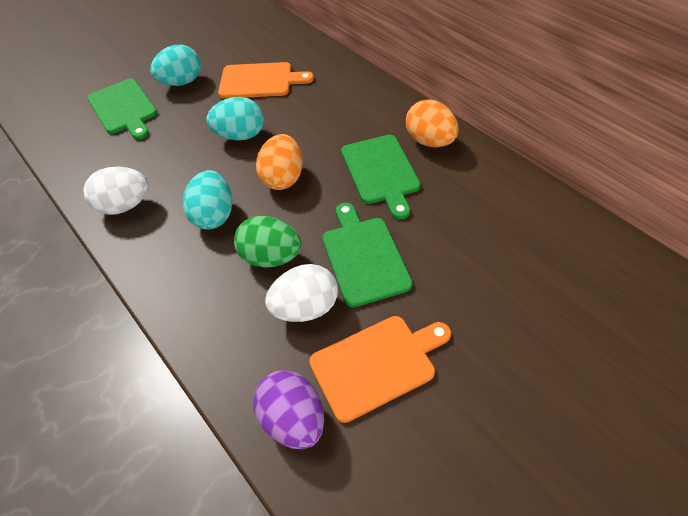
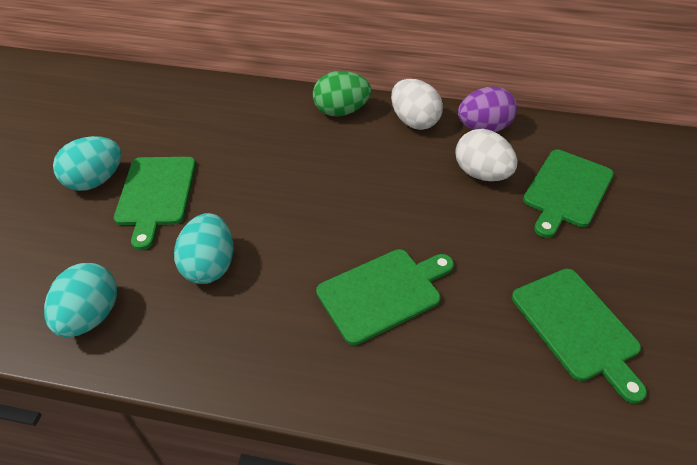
green cutting board: [87,78,157,140] [322,203,413,307] [341,135,421,219] = 3 -> [114,157,196,250] [316,249,454,345] [512,269,647,404] [523,150,614,238] = 4
orange cutting board: [218,62,314,98] [309,316,451,423] = 2 -> none = 0
orange egg: [256,134,303,190] [406,99,459,147] = 2 -> none = 0

